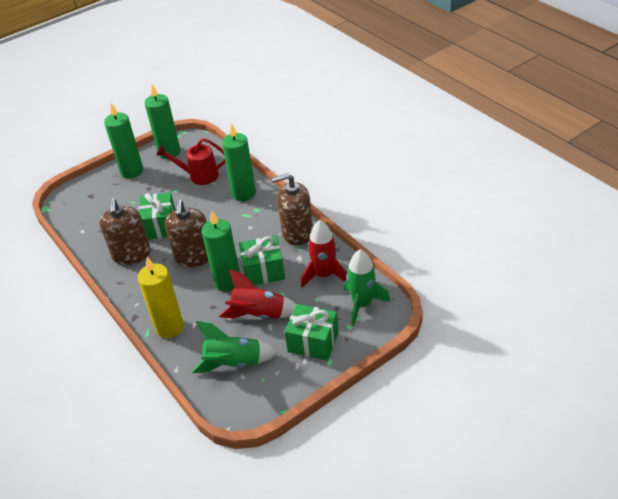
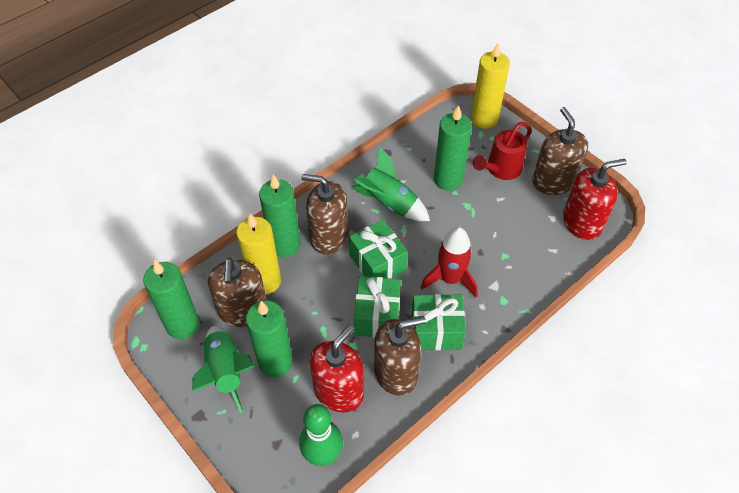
brown soap dispenser: [99,198,151,265] [165,200,209,267] [272,173,313,246] = 3 -> [208,258,267,327] [302,174,348,255] [374,316,426,396] [532,107,588,195] = 4
green bowling pin: none = 0 -> [299,404,343,466] = 1
red rocket: [219,269,296,319] [301,220,347,288] = 2 -> [421,227,478,297] = 1
red soap dispenser: none = 0 -> [310,325,364,413] [563,159,627,240] = 2
yellow candle: [138,257,184,338] = 1 -> [236,213,281,294] [471,42,510,129] = 2

